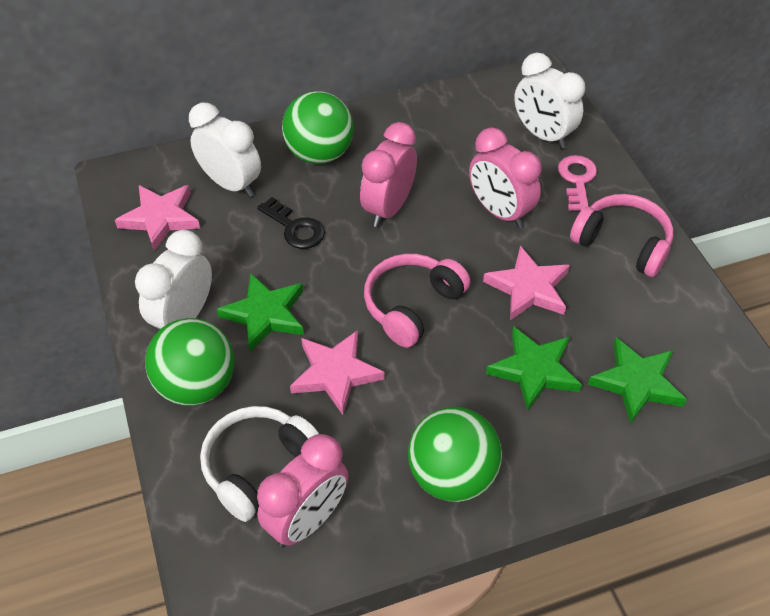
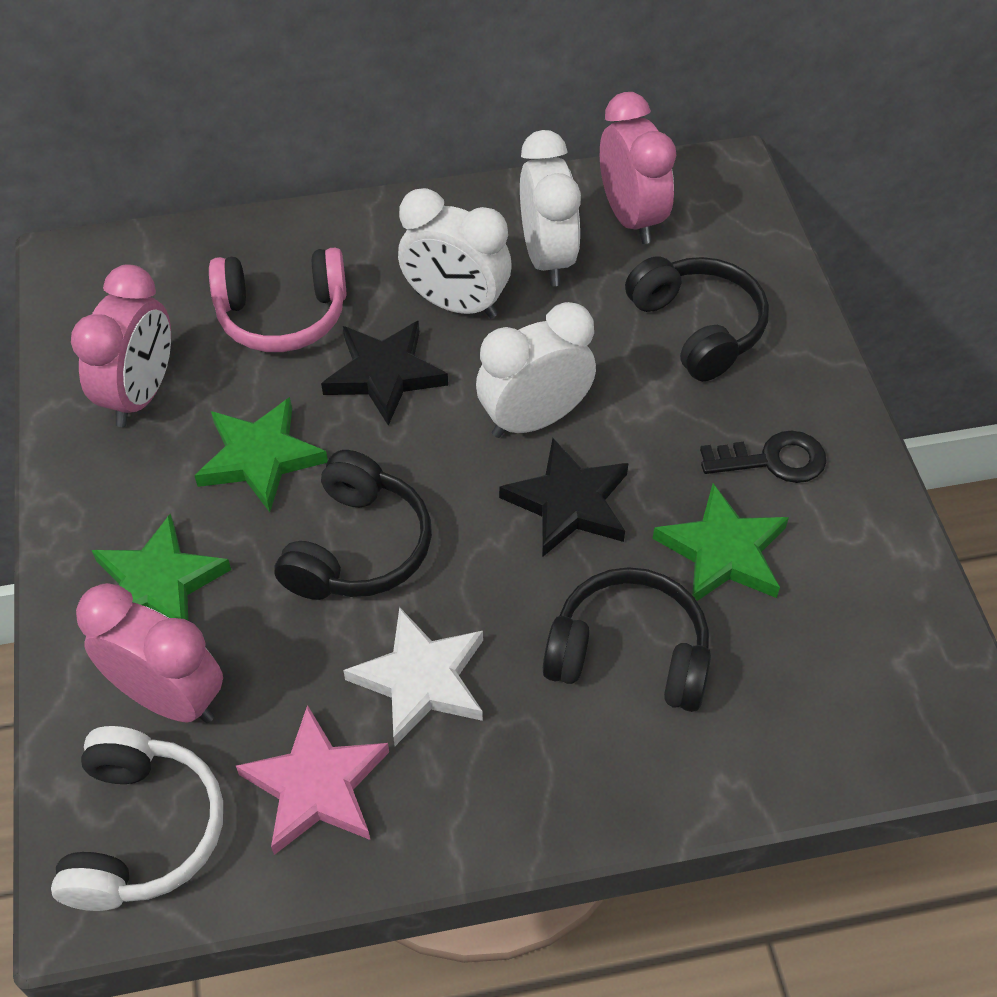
black headphones: none = 0 -> [274,450,432,600] [543,567,711,712] [625,256,769,381] = 3
black star: none = 0 -> [321,321,448,426] [499,438,628,557] = 2
green ball: [145,318,234,406] [282,91,354,164] [408,407,502,502] = 3 -> none = 0
pink headphones: [364,254,470,348] [570,194,673,277] = 2 -> [209,248,346,352] = 1
pink key: [558,155,597,211] = 1 -> none = 0
pink star: [115,185,200,251] [290,330,385,415] [483,246,570,320] = 3 -> [236,705,389,855] = 1
white star: none = 0 -> [343,607,483,746] = 1

